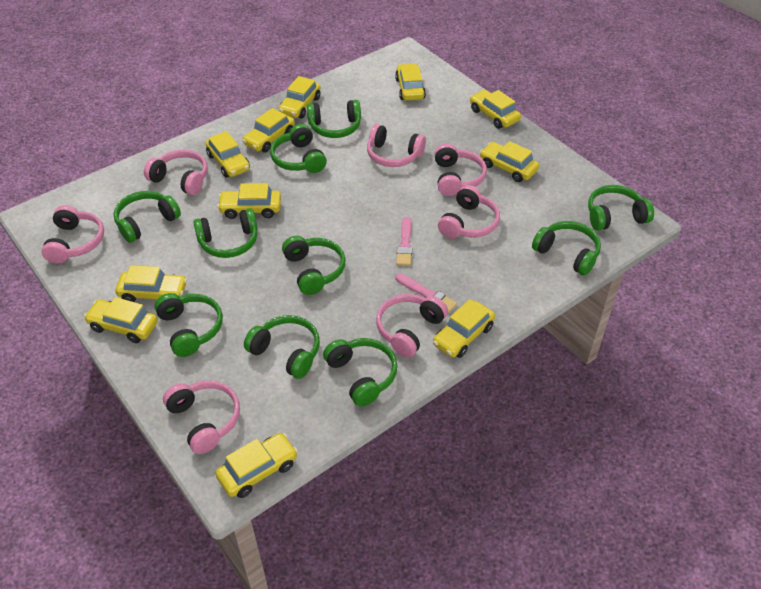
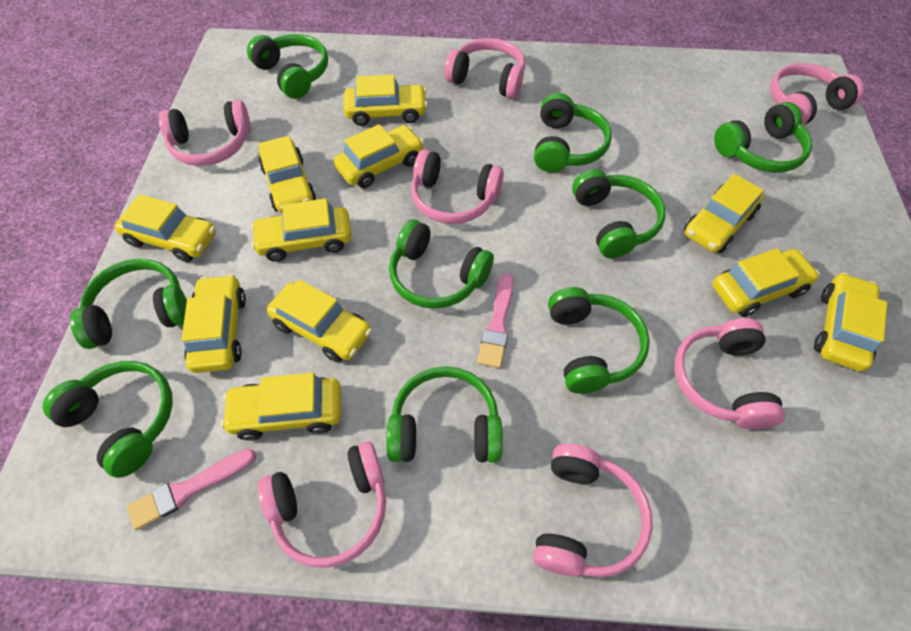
green headphones: [114,191,181,243] [155,293,223,357] [193,208,257,258] [244,315,320,379] [270,124,327,173] [282,236,345,295] [307,100,361,138] [323,338,397,407] [532,221,601,276] [588,185,654,231] = 10 -> [43,361,173,478] [70,259,187,349] [247,34,328,99] [386,366,503,463] [389,219,494,309] [534,93,612,172] [548,287,650,394] [572,169,666,258] [714,102,812,173] = 9

